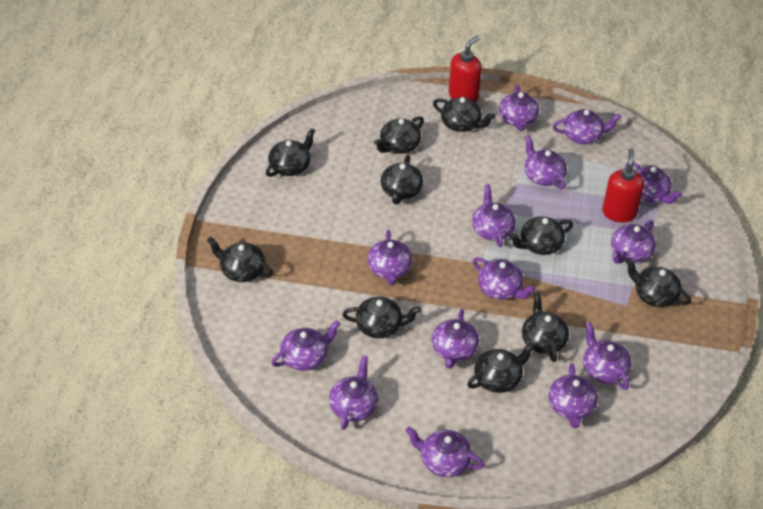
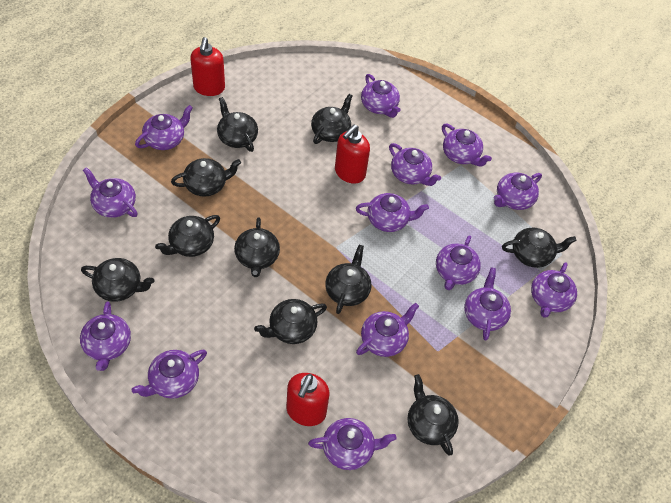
red soap dispenser: [449,35,482,103] [602,149,644,223] = 2 -> [191,37,225,96] [286,373,329,426] [335,125,370,184] = 3

